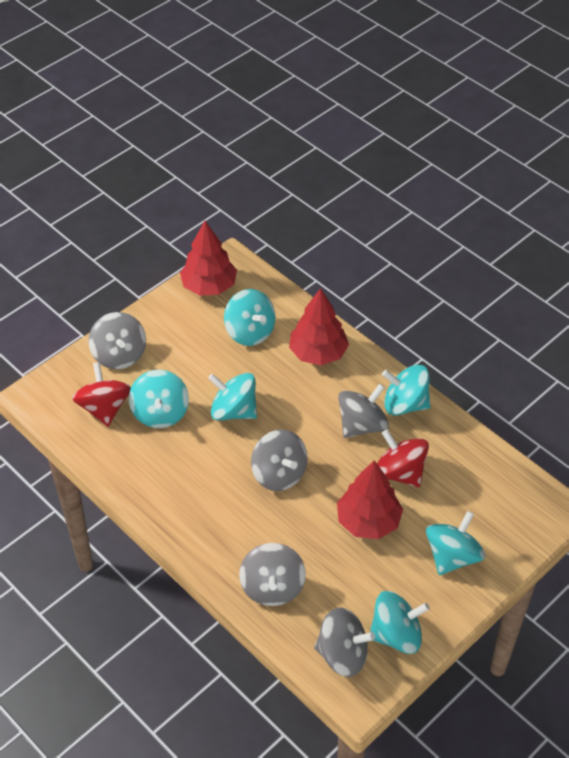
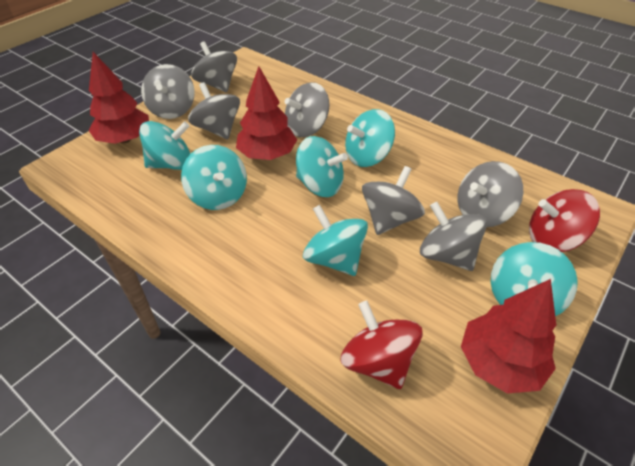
grey spinning top: [89,312,146,369] [239,543,306,606] [251,429,308,491] [314,607,375,677] [338,384,389,438] = 5 -> [141,64,195,119] [188,82,240,139] [191,41,237,92] [285,82,330,137] [362,166,425,235] [420,202,487,271] [458,161,523,227] = 7

